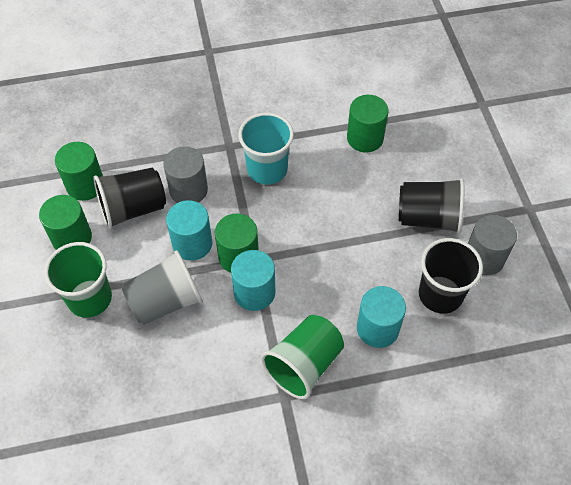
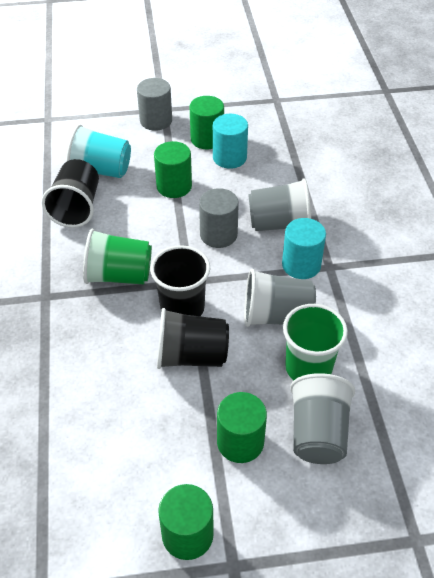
grey cup: [122,250,203,325] = 1 -> [244,269,316,327] [248,178,311,231] [290,373,355,464] = 3
turquoise cylinder: [166,200,212,261] [231,250,275,311] [357,286,406,348] = 3 -> [213,114,248,169] [282,218,326,279] = 2

